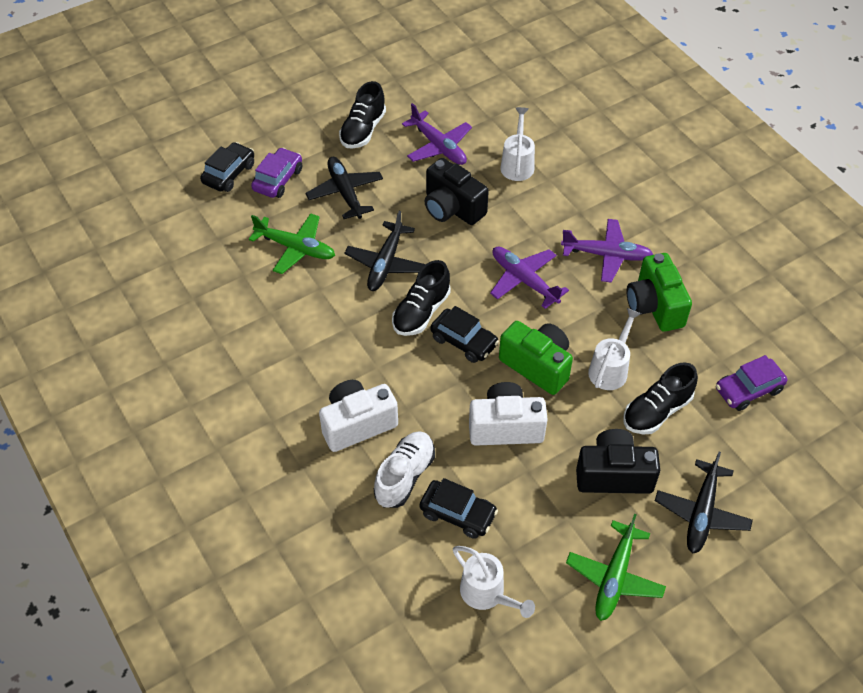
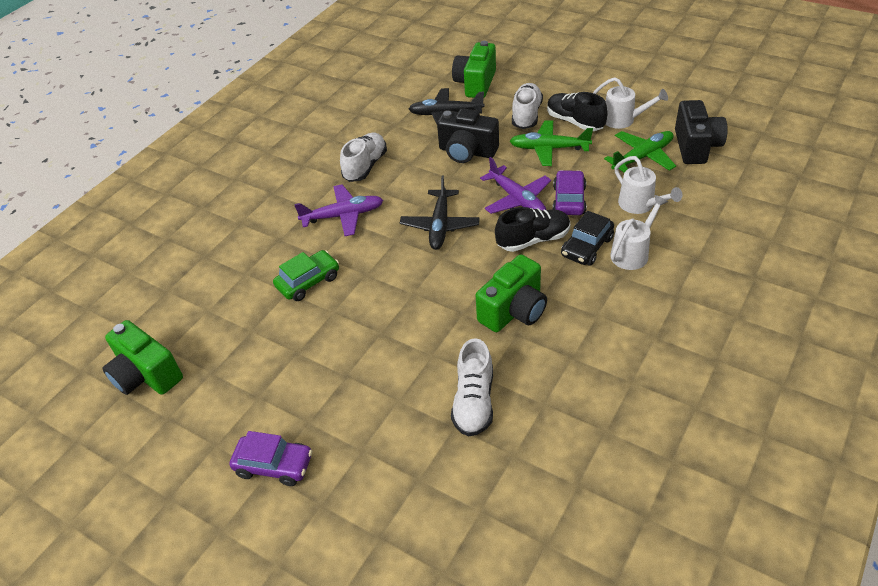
black car: [200,142,254,192] [419,478,498,539] [430,306,499,363] = 3 -> [561,211,614,266] = 1
black plane: [306,157,383,219] [345,211,426,291] [655,452,753,554] = 3 -> [400,175,480,250] [409,88,485,124] = 2
black shoe: [339,81,386,149] [392,260,451,336] [624,362,698,434] = 3 -> [495,207,570,252] [547,92,608,131] = 2
green camera: [499,321,573,395] [627,253,692,332] = 2 -> [102,320,183,395] [452,41,496,98] [476,254,547,332] = 3
green car: none = 0 -> [273,250,339,301] = 1
purple plane: [402,103,472,165] [490,247,569,309] [561,219,653,283] = 3 -> [294,184,383,236] [480,157,551,214] = 2
white camera: [319,380,398,452] [469,382,548,446] = 2 -> none = 0
white shoe: [374,431,435,508] = 1 -> [340,133,387,182] [451,338,493,436] [512,83,543,129] = 3

